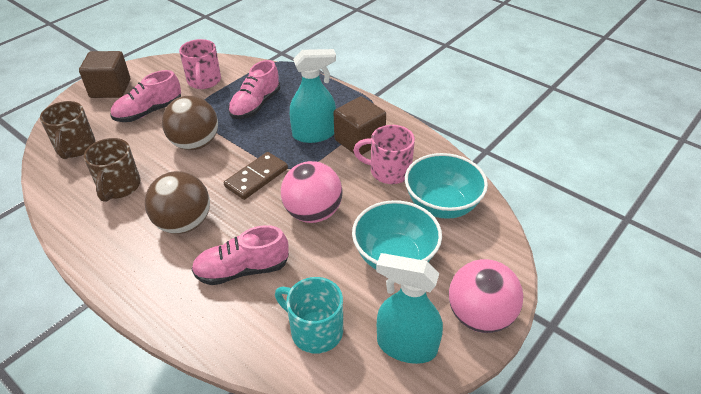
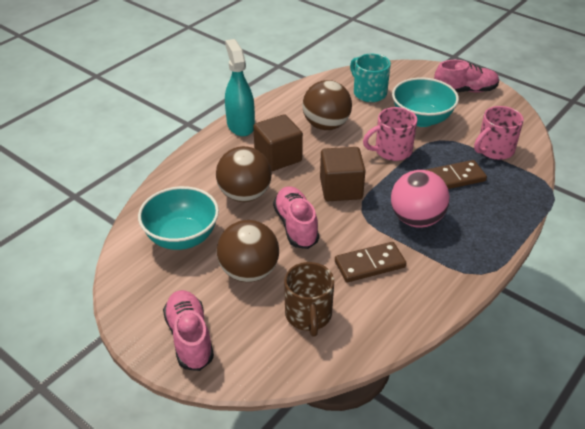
brown ball: [145,171,210,234] [162,96,218,150] = 2 -> [216,146,272,202] [217,220,279,282] [302,80,352,130] = 3
brown domino: [224,152,288,200] = 1 -> [335,242,406,282] [426,160,487,189] = 2
brown mug: [40,101,96,159] [84,138,141,202] = 2 -> [284,262,334,337] = 1
pink ball: [281,161,343,223] [449,259,523,333] = 2 -> [391,170,450,228] = 1
turquoise spray bottle: [290,49,336,143] [376,253,443,364] = 2 -> [225,39,255,136] = 1

